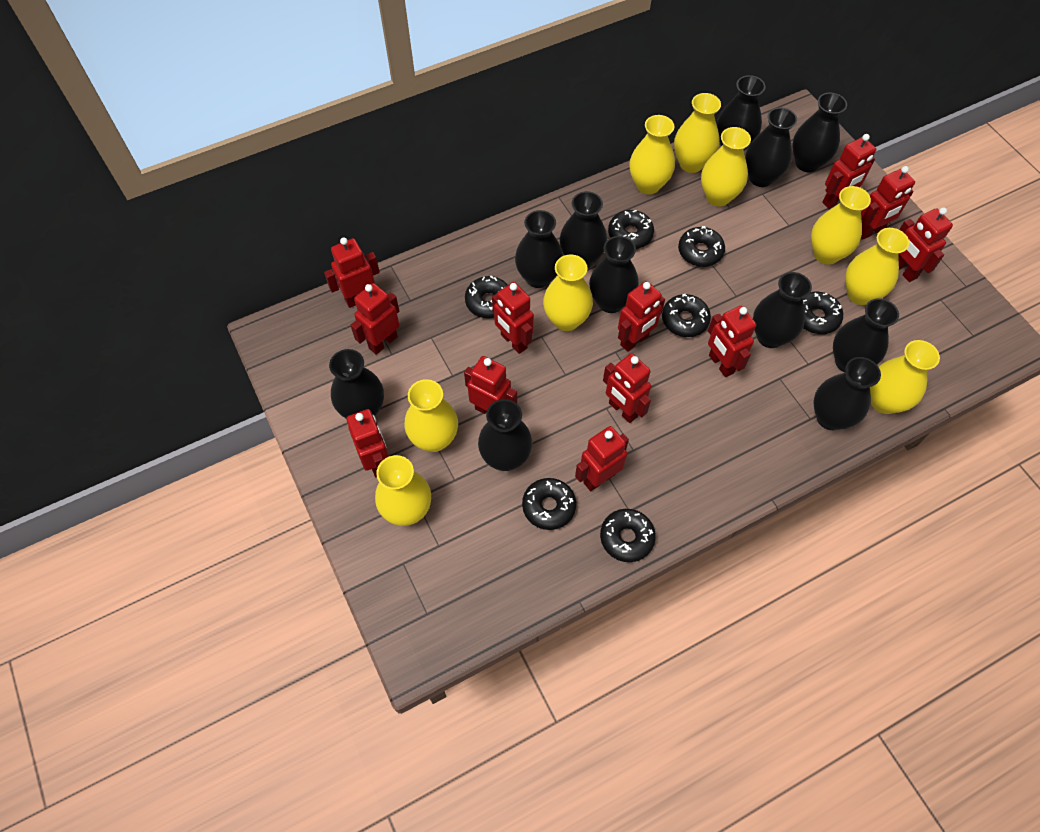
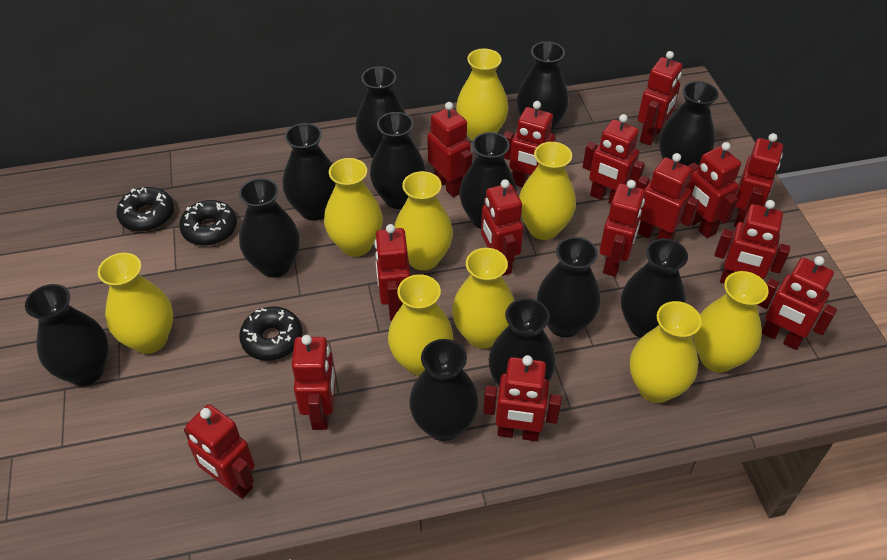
black donut: [465,276,508,318] [522,478,576,530] [600,509,656,562] [608,210,654,249] [662,293,711,337] [678,226,725,267] [803,292,843,334] = 7 -> [116,187,174,232] [179,200,237,246] [239,307,303,361] = 3
black vase: [329,349,384,418] [478,399,532,471] [515,210,563,288] [560,191,607,269] [589,236,639,313] [717,75,765,151] [745,107,797,187] [753,272,812,348] [793,93,847,172] [813,357,881,430] [833,298,899,373] = 11 -> [25,284,109,386] [239,178,300,277] [283,123,336,221] [355,66,406,158] [370,112,426,209] [409,339,479,441] [460,132,517,229] [489,298,556,386] [517,42,569,133] [537,237,600,338] [621,239,688,338] [659,81,719,166] = 12
red robot: [324,237,380,308] [346,409,389,478] [350,283,400,355] [464,356,517,414] [492,282,534,354] [575,426,629,491] [603,353,651,423] [618,281,665,352] [708,306,756,377] [822,134,876,209] [861,166,915,239] [899,207,953,282] = 12 -> [184,404,255,499] [292,335,336,430] [374,224,410,321] [427,102,472,197] [481,179,524,276] [483,355,562,441] [503,101,555,187] [583,114,645,204] [600,180,645,277] [637,153,699,240] [638,51,683,145] [687,142,741,238] [715,200,790,283] [734,133,783,227] [757,256,837,350] = 15

